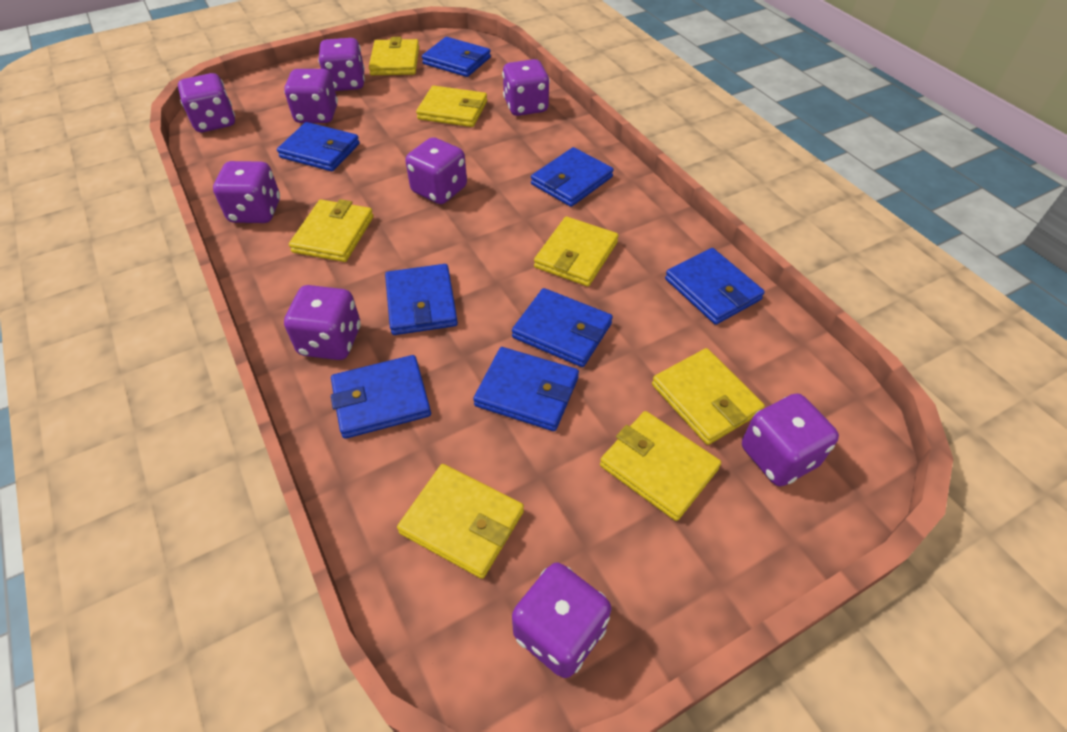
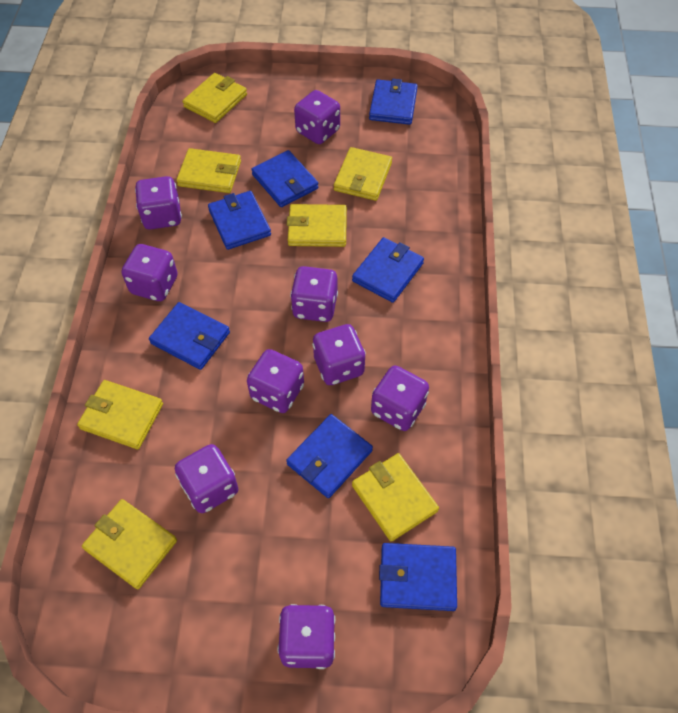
blue wallet: [277,122,360,171] [331,355,431,439] [385,264,458,335] [422,37,491,77] [473,347,579,431] [512,288,613,367] [531,147,614,207] [665,248,765,325] = 8 -> [149,302,230,370] [208,191,271,250] [251,150,318,207] [286,414,373,498] [352,237,424,303] [369,79,418,125] [379,543,457,611] = 7

